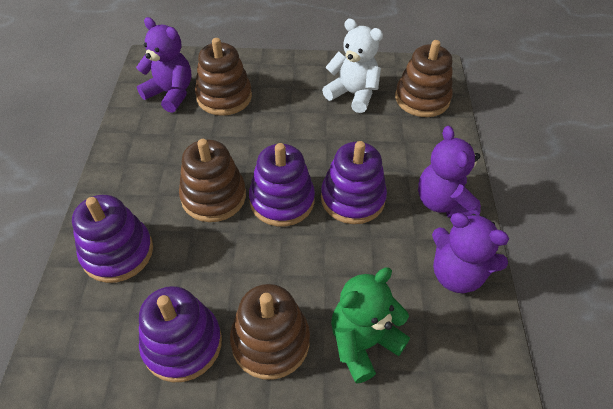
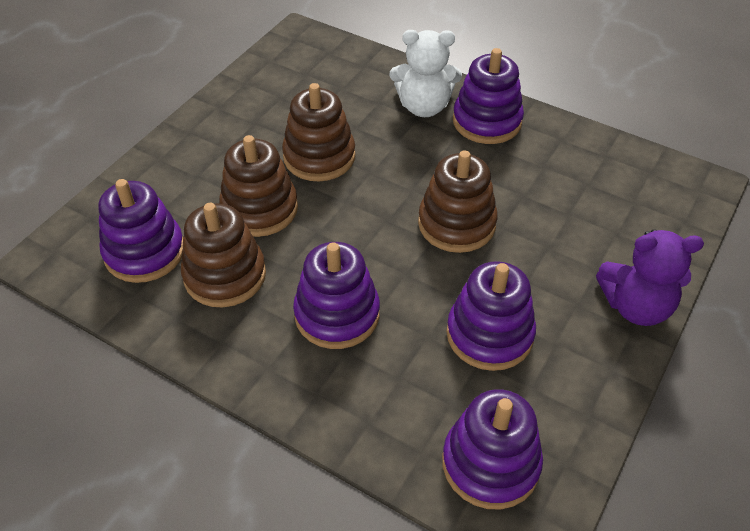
green teddy bear: [331,268,410,384] = 1 -> none = 0
purple stacking toy: [72,195,153,283] [139,286,222,382] [249,143,315,226] [321,141,387,224] = 4 -> [98,179,183,283] [293,242,380,349] [442,389,543,510] [447,261,536,371] [453,48,524,144] = 5
purple teddy bear: [136,17,191,113] [418,126,481,217] [432,213,509,293] = 3 -> [596,229,704,326] = 1

